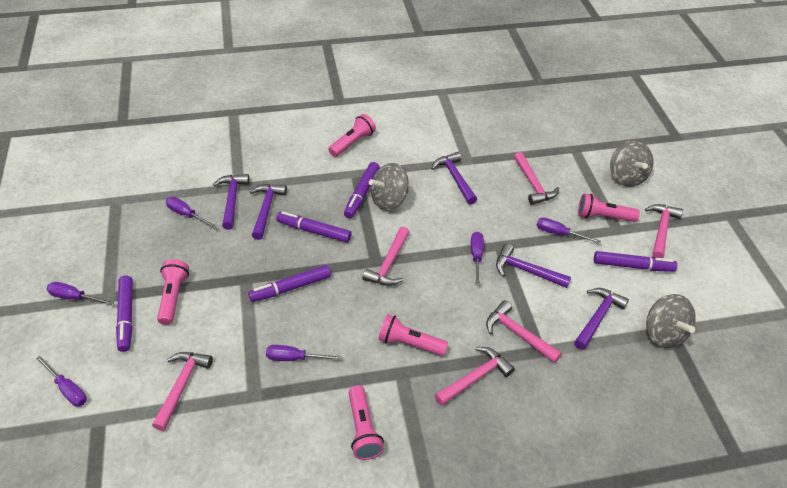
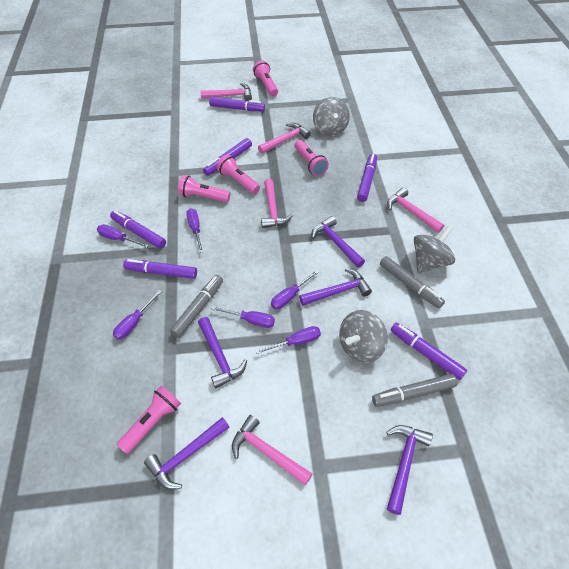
grey marker: none = 0 -> [170,275,223,338] [372,374,457,407] [380,256,445,308] = 3
pink hammer: [152,352,213,431] [362,227,410,286] [434,347,515,406] [486,300,562,363] [514,152,559,205] [645,204,683,258] = 6 -> [200,83,252,101] [232,415,313,485] [258,123,311,154] [261,179,293,228] [387,187,444,233] = 5
purple marker: [116,275,133,352] [248,265,331,302] [276,211,352,243] [344,162,380,218] [594,251,677,272] = 5 -> [110,210,166,249] [123,259,197,279] [203,138,252,176] [209,97,265,111] [357,154,377,202] [391,323,467,380] = 6

